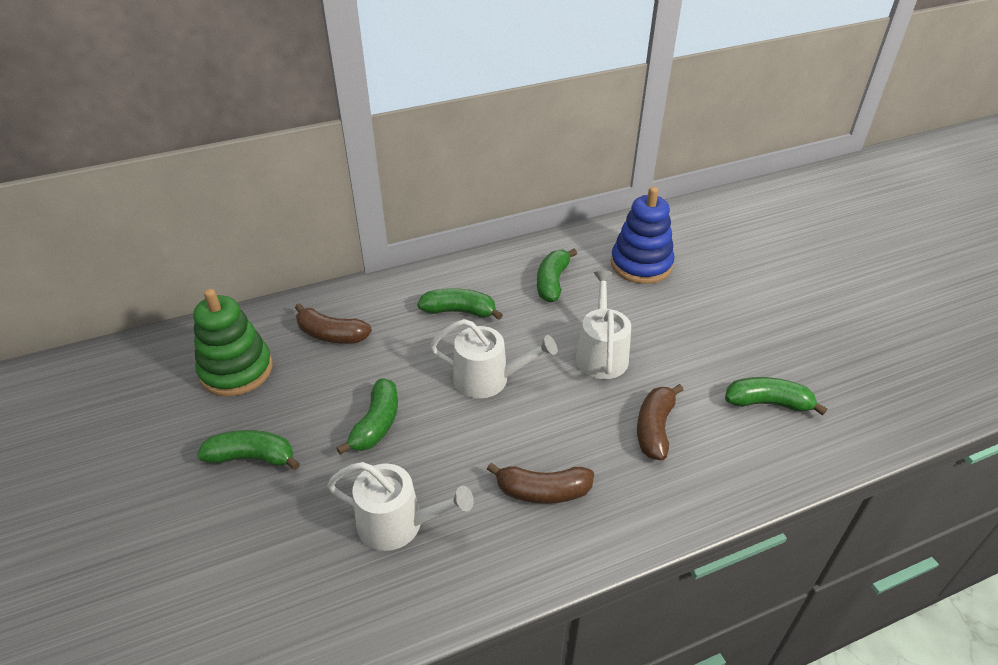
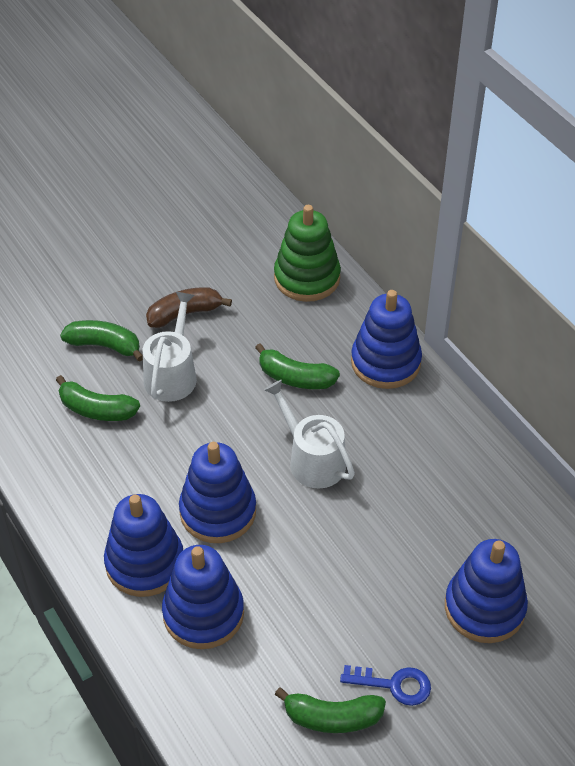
blue key: none = 0 -> [340,665,431,706] = 1
blue stacking toy: [611,187,674,284] = 1 -> [104,494,183,597] [162,545,244,649] [179,442,256,543] [351,290,422,389] [445,539,528,643] = 5
brown banana: [295,303,372,343] [487,463,594,504] [637,384,683,461] = 3 -> [146,287,232,328] = 1
green banana: [197,430,300,470] [336,379,398,455] [417,288,503,320] [537,249,577,303] [725,377,827,415] = 5 -> [56,375,140,421] [60,320,143,362] [255,343,340,389] [274,687,386,733] = 4
white watering can: [327,462,474,551] [430,319,557,398] [576,271,631,379] = 3 -> [143,292,197,402] [264,380,355,489] = 2

